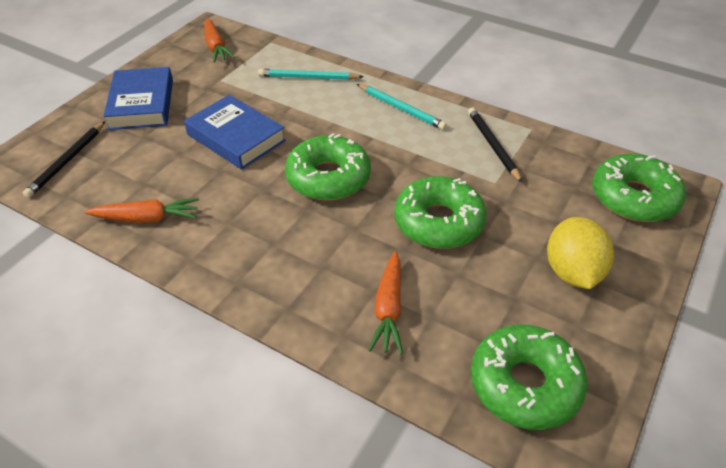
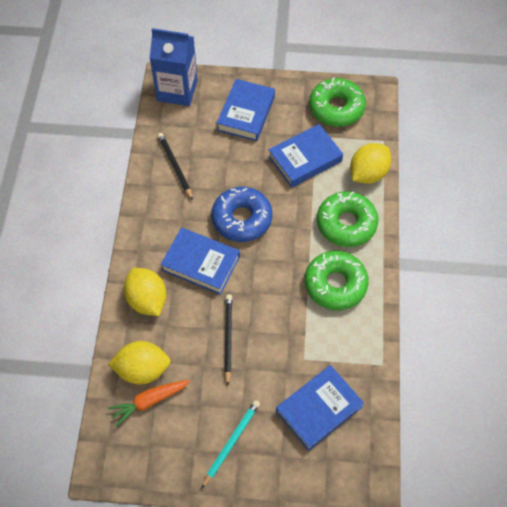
blue book: [103,67,173,130] [184,95,286,170] = 2 -> [160,227,240,295] [217,79,275,141] [268,124,343,188] [276,365,364,451] = 4
blue carton: none = 0 -> [150,28,198,106] = 1
blue donut: none = 0 -> [211,187,272,242] = 1
green donut: [285,133,371,201] [394,176,487,249] [471,324,587,430] [592,154,686,222] = 4 -> [305,251,369,310] [309,77,366,127] [317,191,378,247] = 3
orange carrot: [84,198,199,223] [204,18,235,63] [368,251,403,354] = 3 -> [108,380,190,427] = 1
turquoise pencil: [258,69,363,80] [357,84,447,130] = 2 -> [201,400,260,489] = 1
yellow lemon: [547,217,614,289] = 1 -> [108,341,171,384] [124,268,167,316] [350,143,391,184] = 3

